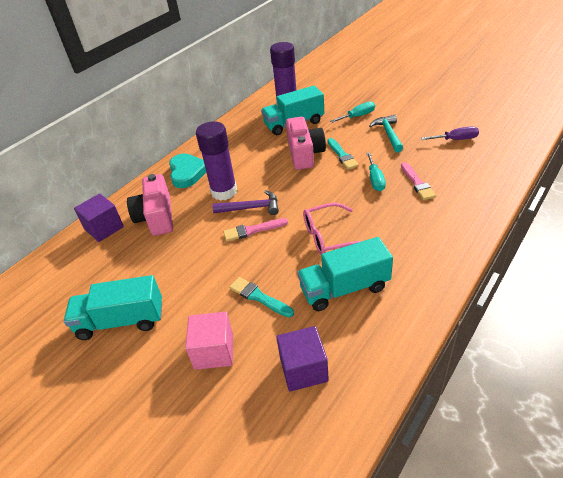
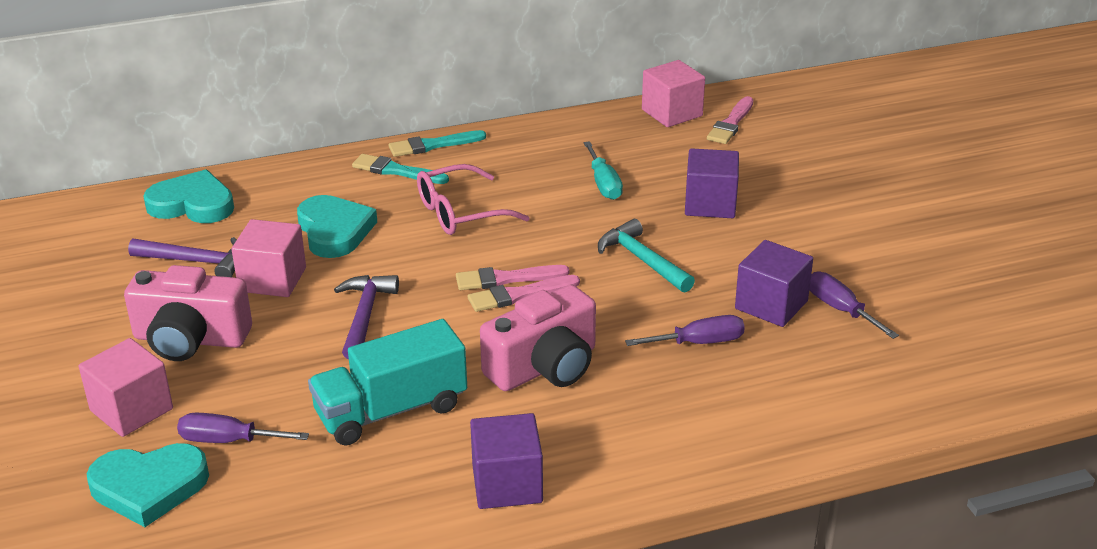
pink brush: [223,218,288,242] [401,162,436,200] = 2 -> [456,265,569,290] [468,275,580,312] [707,96,754,144] = 3
pink cube: [185,312,233,370] = 1 -> [79,338,173,437] [232,219,306,297] [642,60,705,127] = 3
purple cube: [74,194,124,242] [276,326,329,391] = 2 -> [470,413,543,509] [685,148,739,218] [735,240,813,327] = 3
purple glue stick: [196,121,237,201] [270,42,296,104] = 2 -> none = 0
purple hammer: [212,190,279,215] = 1 -> [128,237,237,277] [334,275,399,360] = 2
purple screwdriver: [421,126,479,140] = 1 -> [177,413,309,443] [625,315,745,346] [809,272,899,339] = 3
turquoise heart: [169,153,206,188] = 1 -> [87,443,209,527] [143,170,234,223] [297,195,377,258] = 3
turquoise screwdriver: [330,101,375,123] [366,152,386,191] = 2 -> [583,141,623,200] = 1
turquoise truck: [64,275,162,340] [261,86,324,135] [297,237,393,311] = 3 -> [308,319,467,446] = 1

